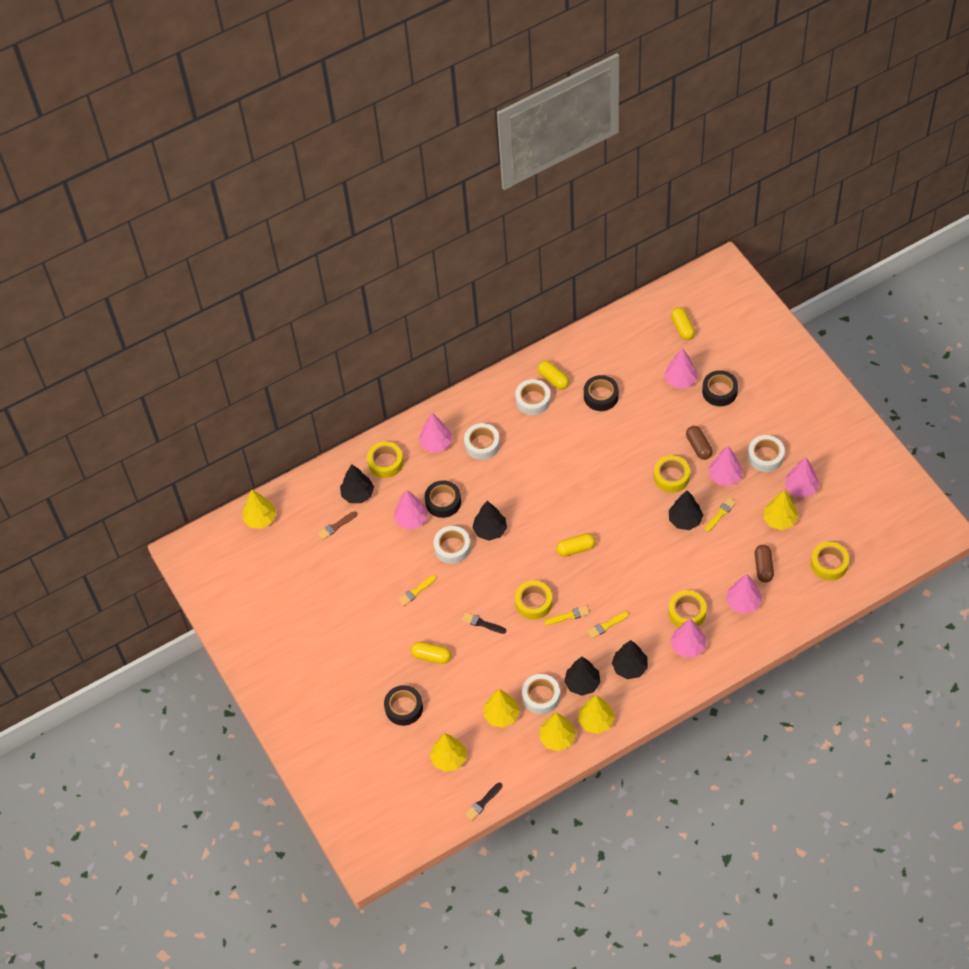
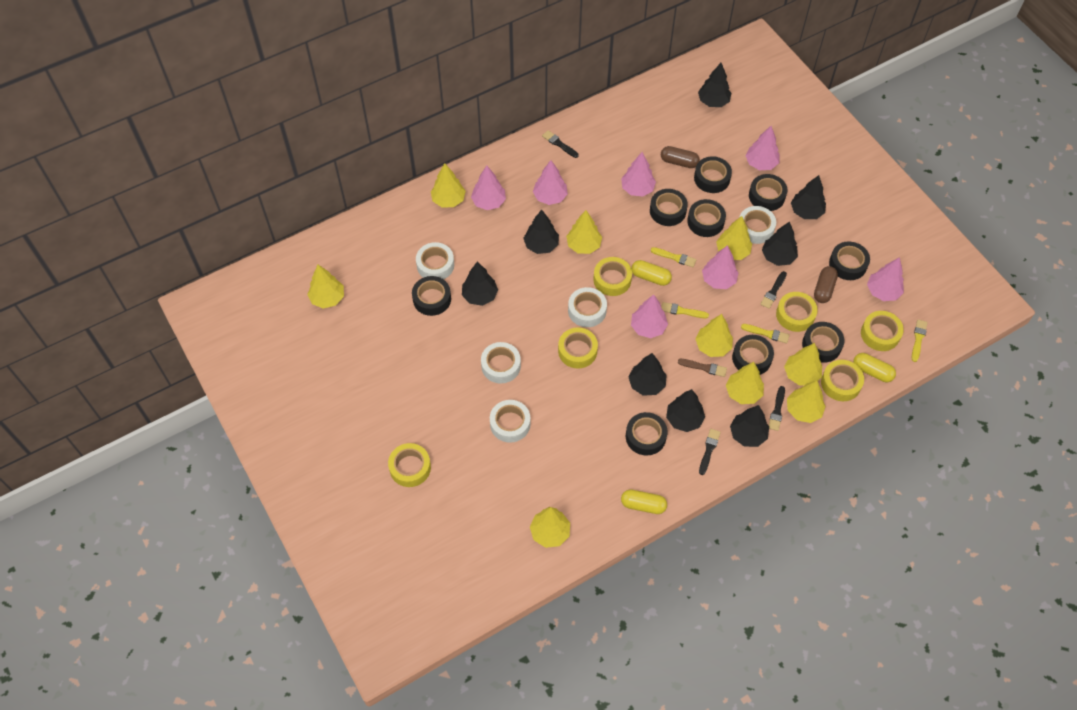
black brush: [462,612,506,634] [465,783,502,821] = 2 -> [542,130,579,158] [699,429,721,475] [760,271,787,309] [769,386,785,431] = 4
black tape: [384,685,423,726] [425,480,461,518] [584,375,619,411] [702,370,738,406] = 4 -> [412,276,451,316] [626,412,668,456] [650,189,688,226] [687,199,726,237] [694,156,732,193] [732,335,774,375] [749,174,787,211] [802,322,844,363] [829,242,870,280] = 9
black tree: [340,464,374,503] [472,501,507,541] [564,657,601,696] [612,640,648,679] [669,490,703,530] = 5 -> [462,262,498,306] [523,210,559,254] [629,353,666,396] [666,389,705,432] [698,63,731,107] [730,405,769,447] [762,221,798,266] [791,175,826,219] = 8
yellow capsule: [411,642,451,664] [538,361,569,390] [556,533,596,557] [671,307,695,340] = 4 -> [621,489,667,514] [631,260,672,286] [853,353,896,382] = 3
yellow tape: [367,441,403,478] [515,581,552,620] [654,455,690,493] [669,590,707,628] [811,542,849,581] = 5 -> [388,443,431,487] [558,327,598,369] [593,257,632,296] [776,292,818,332] [821,360,864,401] [861,311,904,351] = 6
yellow tree: [243,490,276,529] [430,734,466,772] [484,689,520,728] [539,713,576,751] [578,695,615,734] [763,490,798,530] = 6 -> [307,265,344,309] [431,163,466,207] [530,507,570,548] [566,210,602,254] [696,314,733,357] [716,216,752,260] [726,362,764,404] [784,343,822,386] [787,380,826,423] = 9

